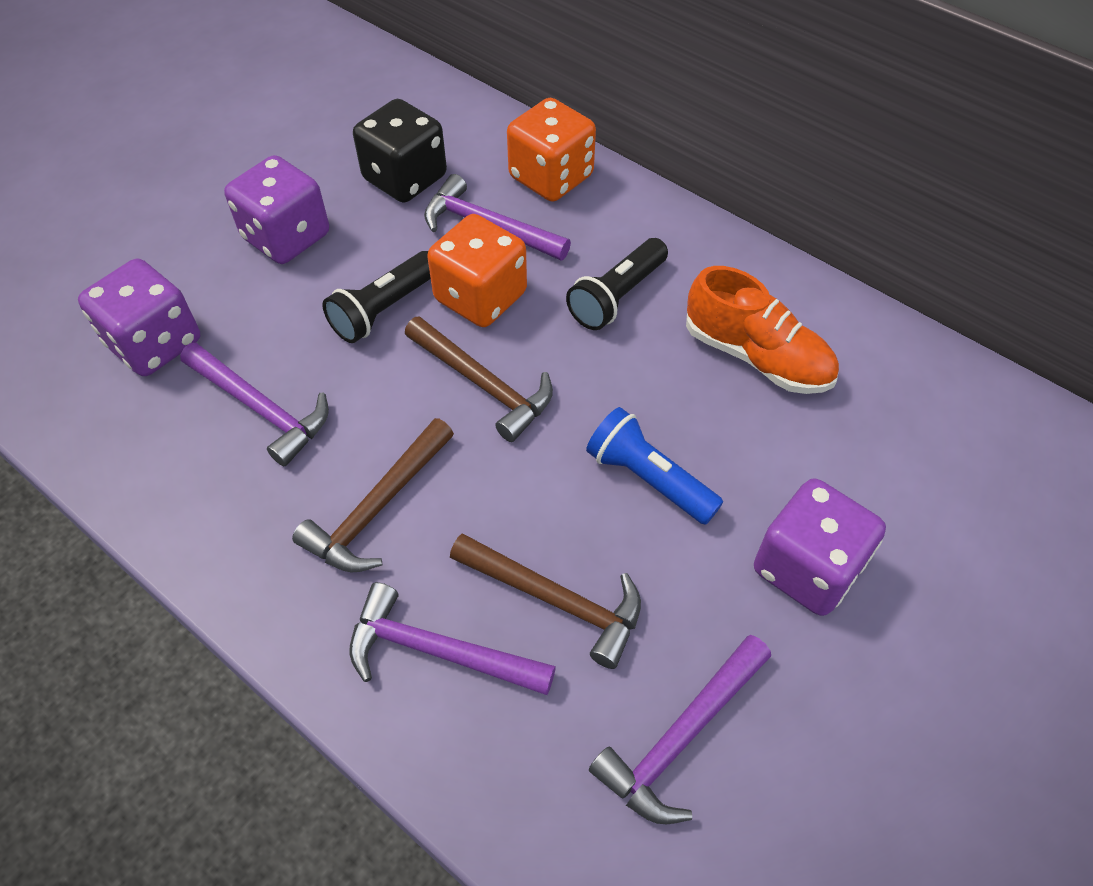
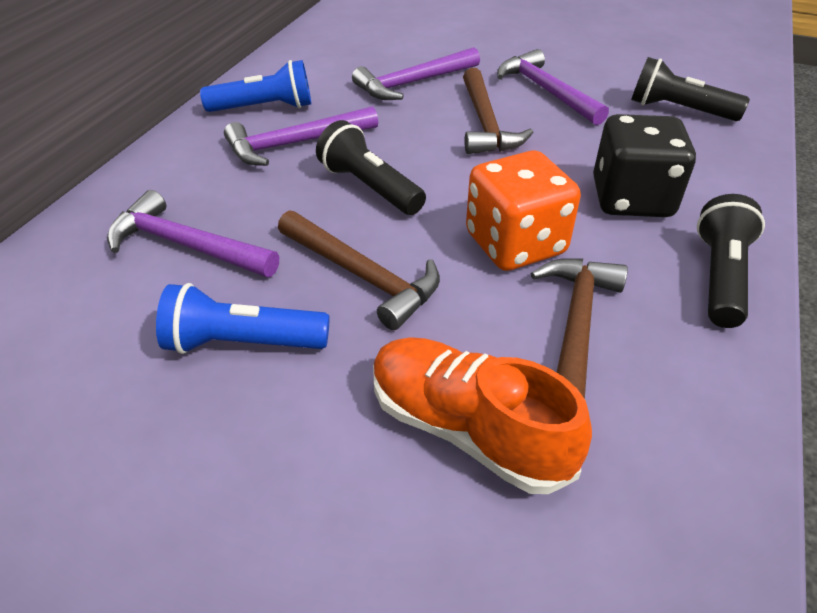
black flashlight: [322,251,431,343] [566,238,668,330] = 2 -> [316,120,426,215] [631,57,750,121] [697,194,765,328] = 3
blue flashlight: [586,407,723,525] = 1 -> [156,283,330,354] [200,60,311,112] = 2
orange dice: [427,214,527,327] [507,98,596,202] = 2 -> [466,150,581,271] = 1
purple dice: [78,259,200,376] [224,155,329,264] [754,479,886,616] = 3 -> none = 0

